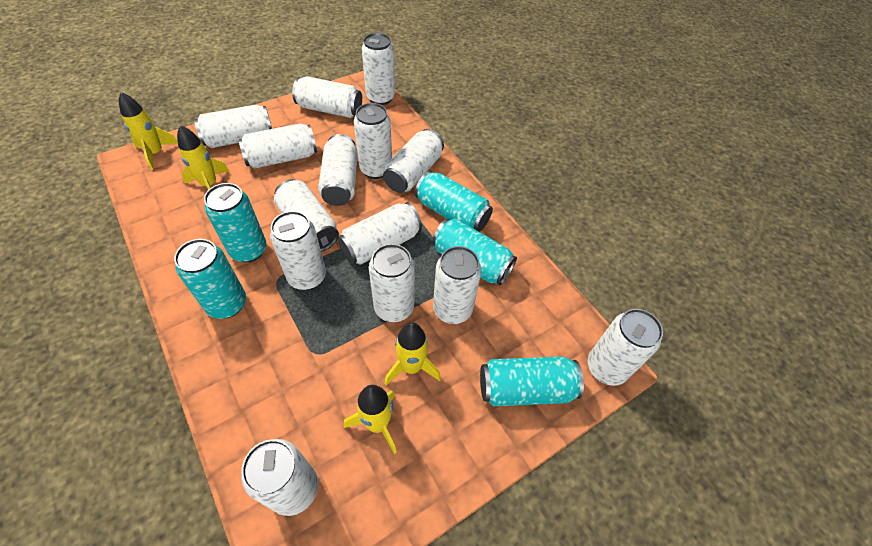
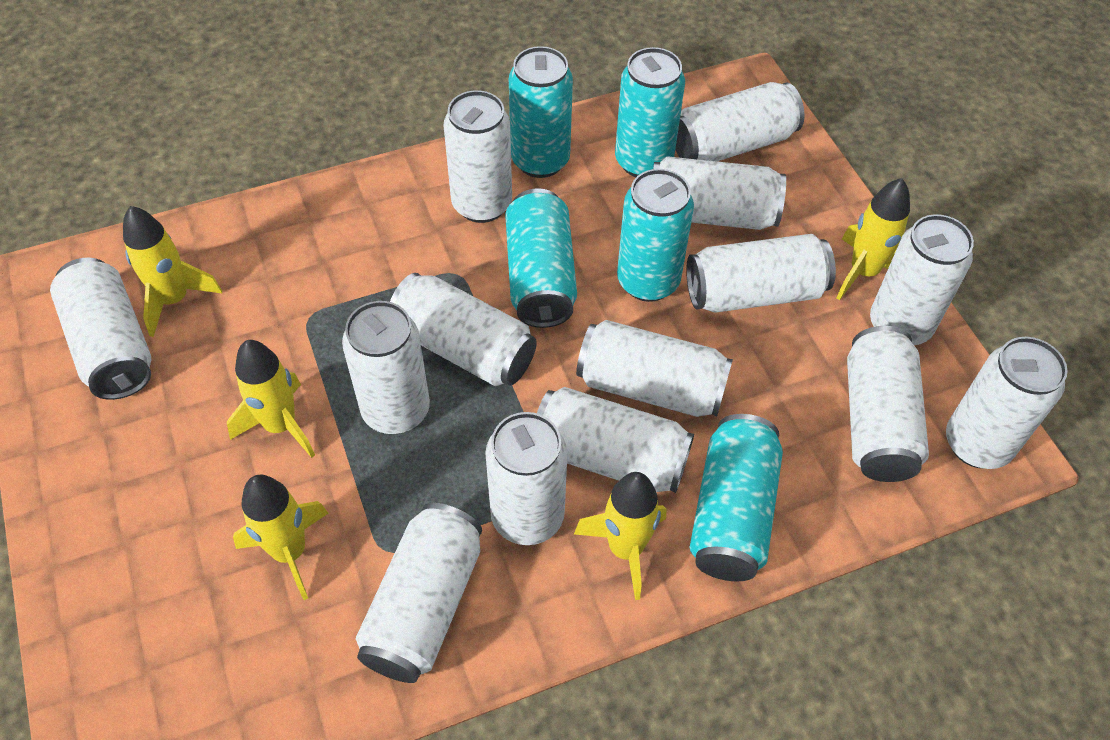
yellow rocket: [119,92,178,170] [177,125,229,190] [344,385,397,454] [385,322,441,386] = 4 -> [123,206,222,337] [227,340,315,458] [233,475,329,600] [574,472,666,600] [837,178,910,300] = 5

